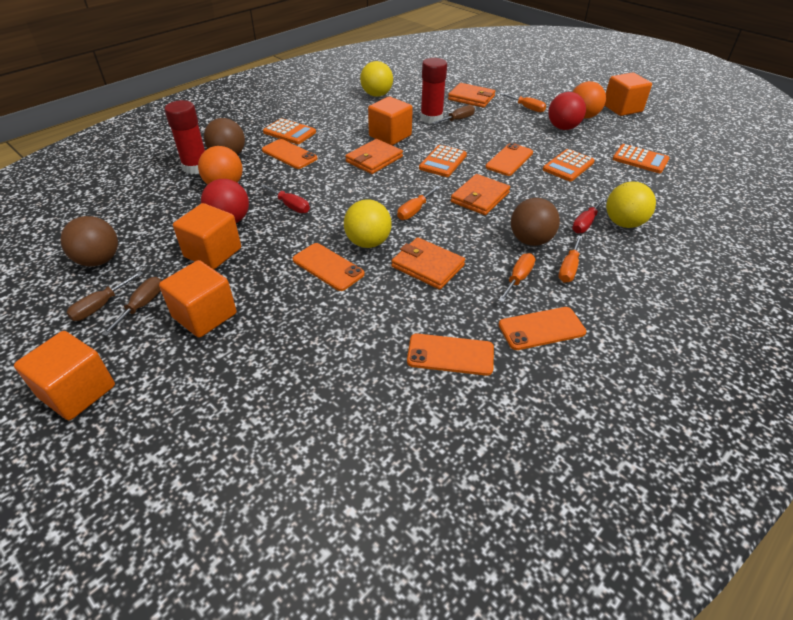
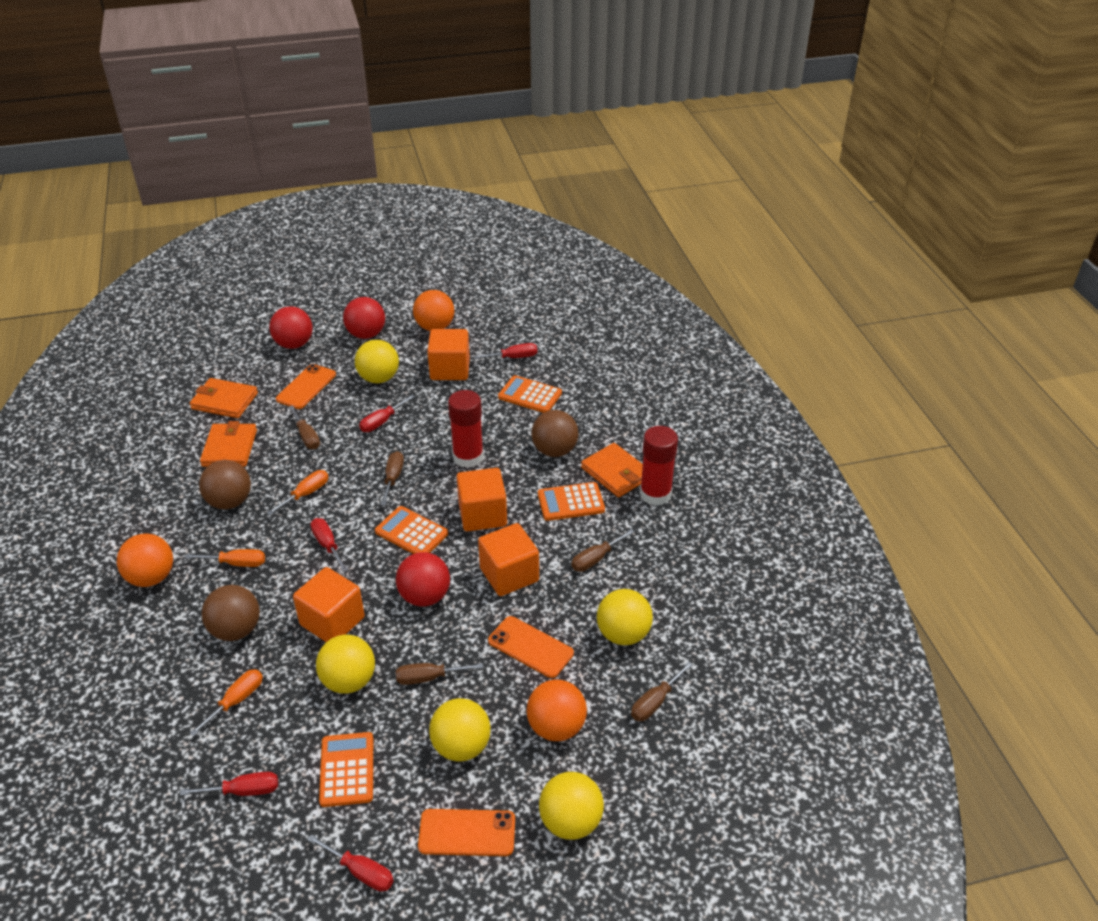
brown screwdriver: [66,271,143,321] [102,277,161,336] [432,105,475,124] = 3 -> [289,405,320,449] [381,451,404,505] [396,663,483,685] [571,529,635,572] [631,661,693,721] = 5
orange ball: [198,146,242,185] [573,81,606,119] = 2 -> [117,534,173,587] [413,290,454,331] [526,679,587,741] = 3
orange cube: [14,331,115,420] [159,260,237,338] [173,203,241,269] [368,97,413,145] [604,73,652,116] = 5 -> [293,567,365,642] [427,329,470,380] [457,468,507,532] [478,523,539,596] = 4
orange phone: [262,139,318,169] [293,243,365,291] [407,334,494,376] [486,143,533,176] [499,307,586,350] = 5 -> [276,364,336,409] [418,809,515,856] [488,616,574,678] = 3
orange screwdriver: [397,186,440,220] [498,253,535,302] [500,93,546,112] [558,235,583,283] = 4 -> [185,549,265,567] [190,669,263,736] [267,470,328,515] = 3
orange wallet: [345,139,403,174] [391,237,465,290] [448,83,495,108] [451,174,510,215] = 4 -> [189,378,258,418] [200,421,257,467] [581,443,643,497] = 3
red ball: [201,179,249,223] [548,92,586,130] = 2 -> [269,306,313,349] [343,297,385,339] [396,552,450,607] = 3
red screwdriver: [261,184,310,213] [572,197,606,233] = 2 -> [180,772,278,796] [307,834,394,892] [310,518,348,572] [359,395,415,432] [473,343,537,359] = 5
yellow ball: [344,199,392,248] [360,61,393,97] [606,182,656,228] = 3 -> [316,635,375,694] [355,340,399,383] [429,698,491,762] [539,772,604,840] [597,589,653,645] = 5

